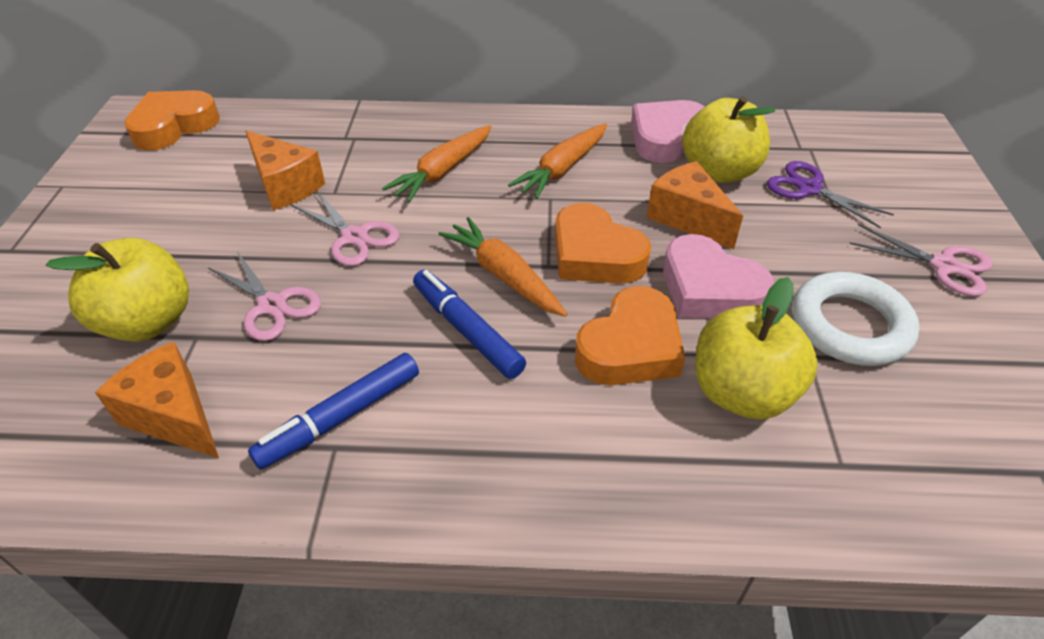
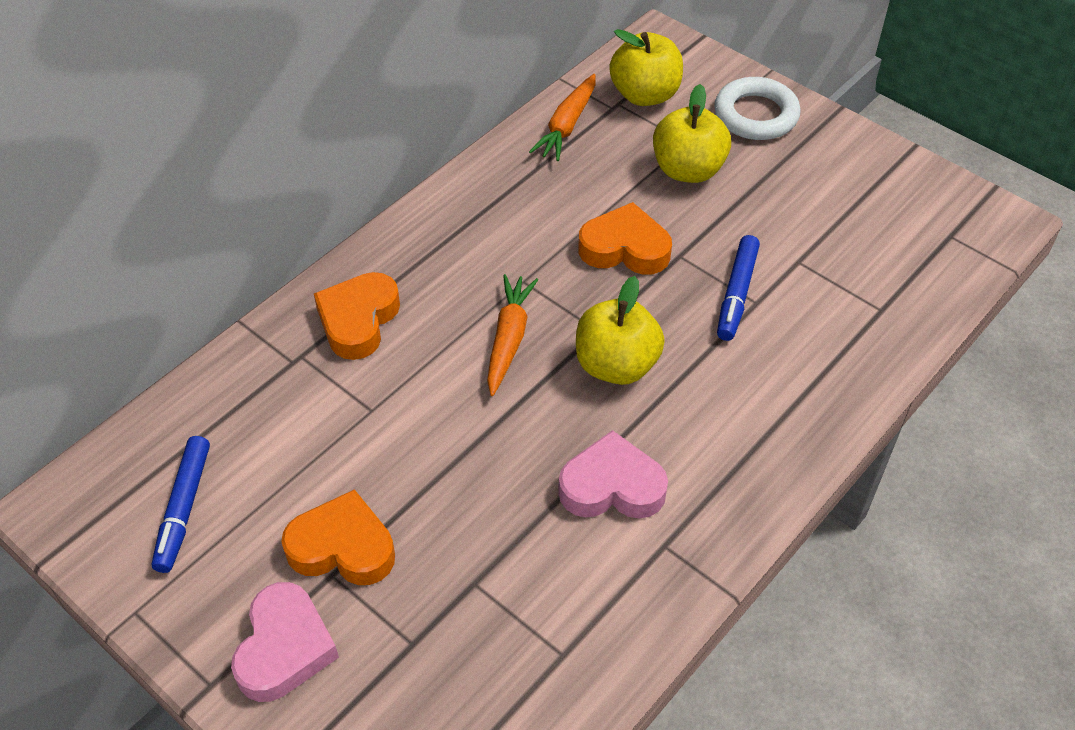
orange carrot: [382,125,492,203] [438,217,568,317] [508,123,607,199] = 3 -> [487,274,538,396] [529,74,595,161] = 2
orange cheese: [95,342,219,458] [245,130,325,210] [647,161,743,249] = 3 -> none = 0
pink scissors: [208,251,321,341] [292,191,399,266] [849,224,993,296] = 3 -> none = 0
purple scissors: [767,161,894,229] = 1 -> none = 0

